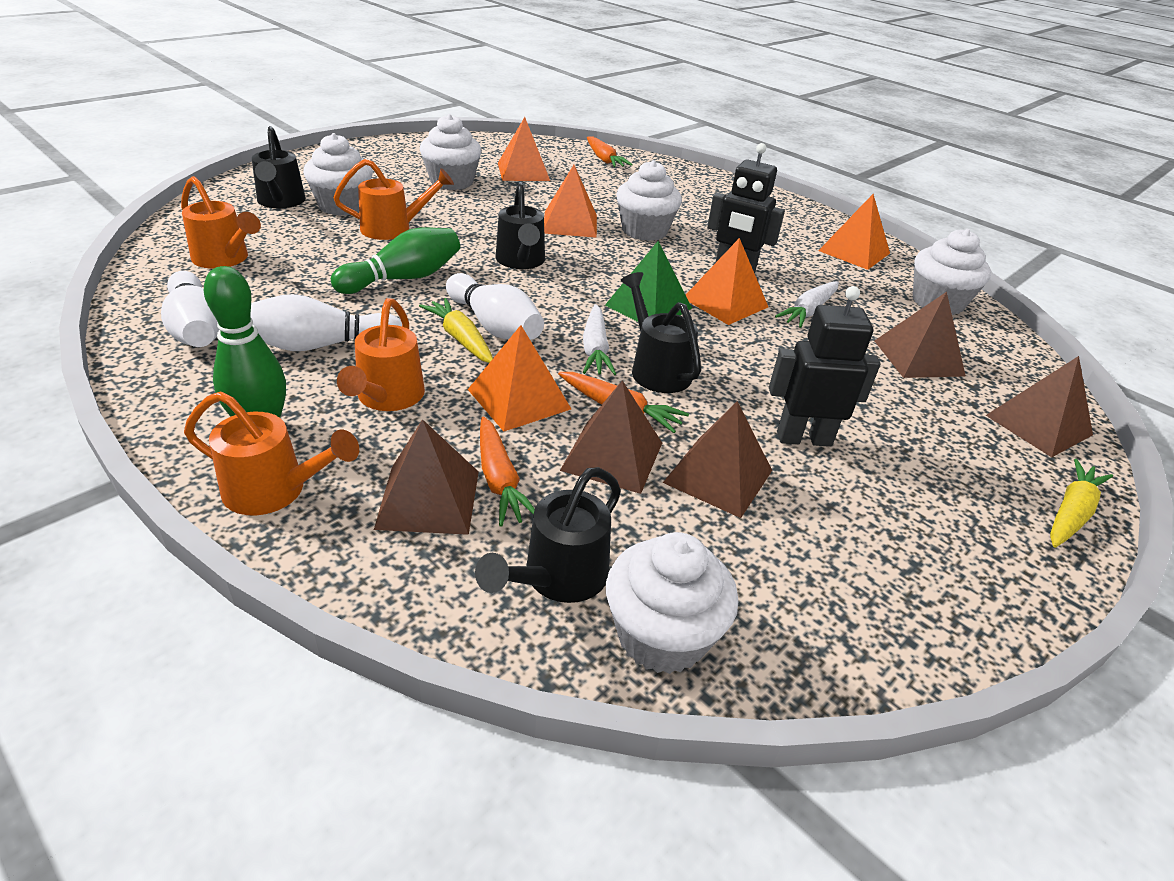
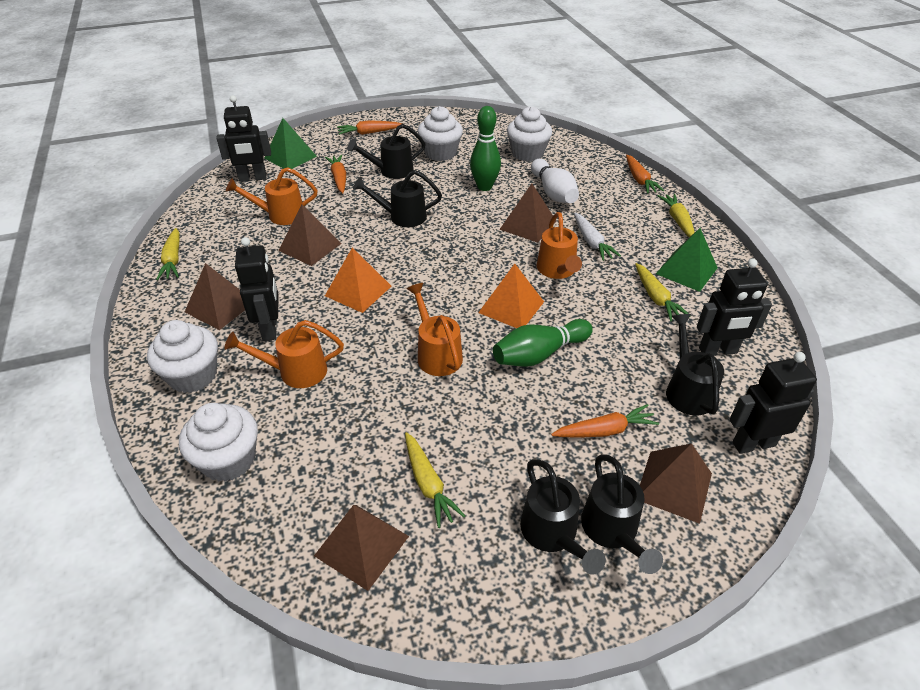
black robot: [707,143,785,273] [769,286,881,447] = 2 -> [216,96,271,182] [235,237,279,341] [697,258,772,356] [729,352,817,454] = 4
black watering can: [252,126,306,208] [475,467,621,603] [495,181,545,269] [621,272,701,393] = 4 -> [347,124,426,179] [353,170,442,227] [520,459,606,575] [581,454,663,574] [666,314,724,415] = 5
green pyramid: [605,241,692,322] = 1 -> [264,118,317,169] [656,228,718,292] = 2
orange carrot: [480,416,535,527] [558,372,689,433] [587,136,633,167] = 3 -> [325,155,346,193] [337,120,402,135] [551,404,659,437] [626,155,664,194] = 4
orange pyramid: [468,325,571,432] [498,117,550,181] [544,165,597,238] [686,238,768,325] [818,194,890,270] = 5 -> [325,248,391,313] [478,264,544,328] = 2
white bowling pin: [161,271,219,347] [250,294,402,351] [446,273,544,340] = 3 -> [531,159,579,203] = 1
white carrot: [583,304,616,375] [775,281,839,328] = 2 -> [574,213,621,261] = 1
white cupcake: [303,133,373,216] [420,114,482,190] [606,532,738,674] [616,160,682,241] [913,229,991,315] = 5 -> [147,320,218,393] [179,403,258,482] [418,106,463,161] [507,106,552,161] = 4
yellow carrot: [419,298,493,363] [1050,459,1113,548] = 2 -> [156,228,180,280] [405,432,465,528] [635,263,688,322] [658,194,695,237] = 4

